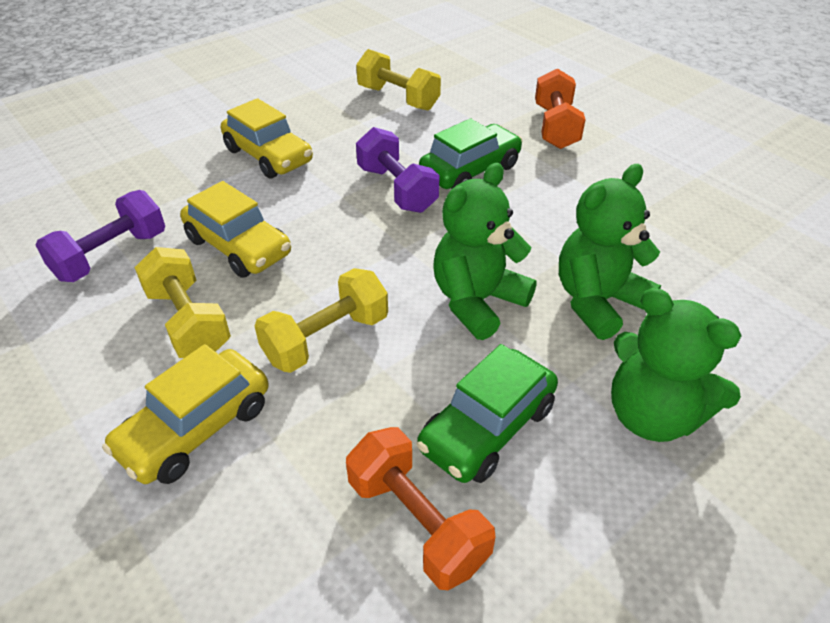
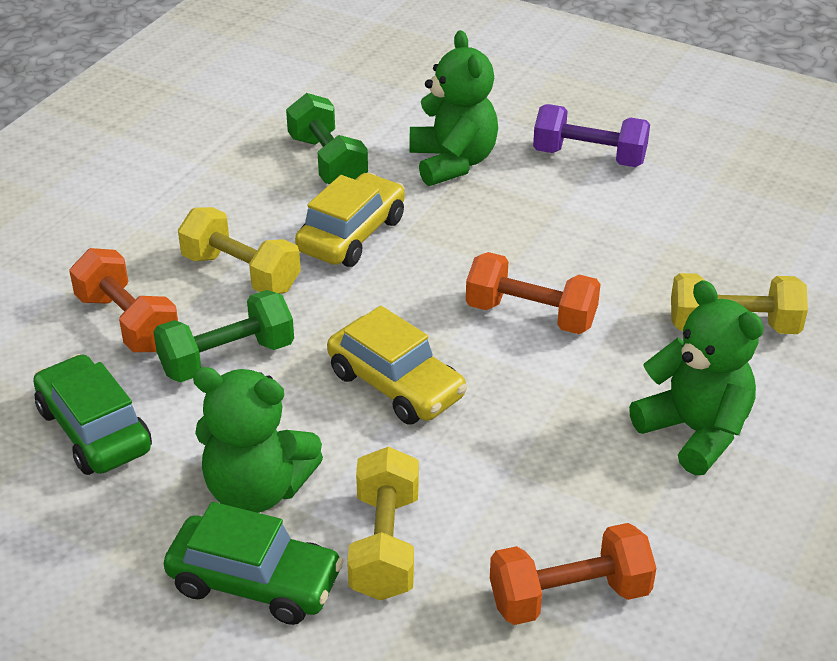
green dumbbell: none = 0 -> [153,290,294,383] [286,93,368,184] = 2
orange dumbbell: [346,427,495,590] [535,68,586,149] = 2 -> [69,248,178,352] [466,252,601,334] [490,523,656,625] = 3
purple dumbbell: [36,190,165,282] [356,127,440,213] = 2 -> [533,104,650,167] = 1
yellow car: [102,344,269,484] [180,181,291,278] [221,98,313,179] = 3 -> [295,173,405,267] [327,306,468,425] = 2

